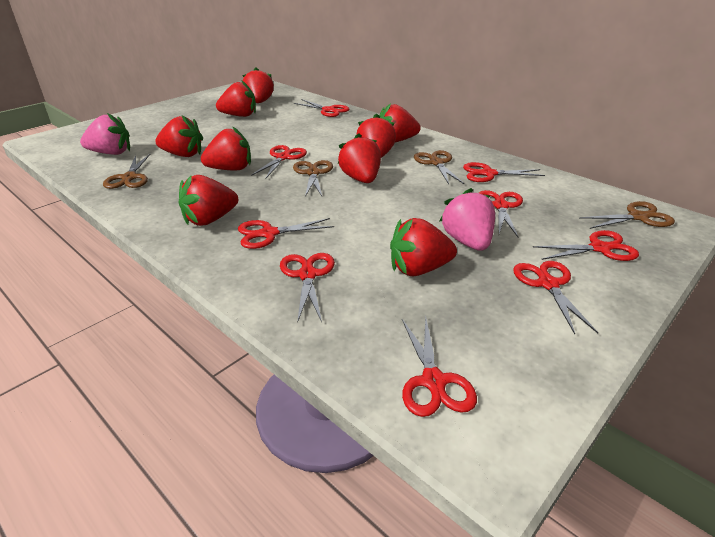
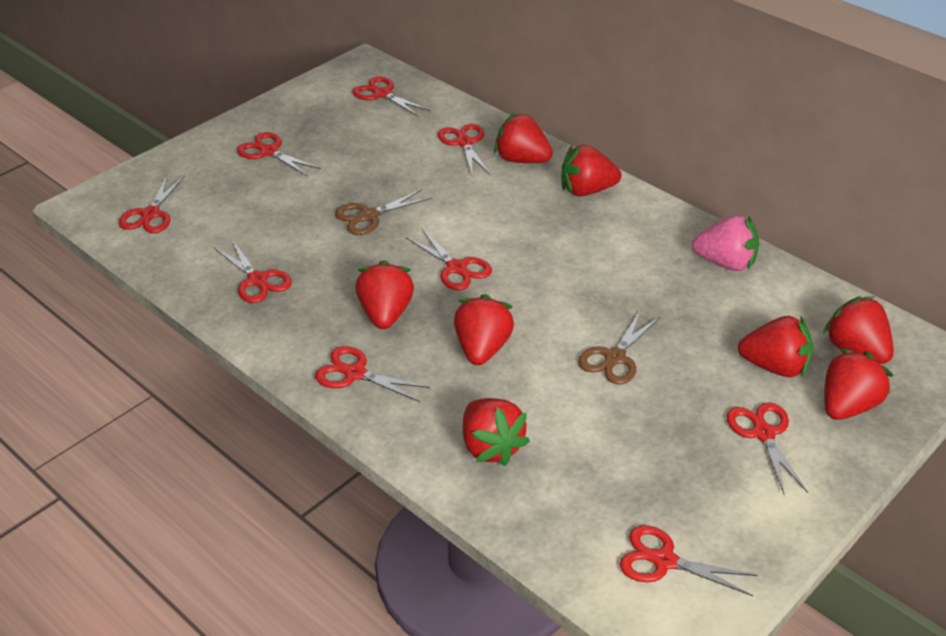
brown scissors: [103,153,151,189] [293,160,333,197] [414,150,464,184] [579,201,675,229] = 4 -> [335,189,432,235] [578,311,660,385] = 2
pink strawberry: [80,113,130,155] [440,188,495,251] = 2 -> [692,215,759,271] = 1
red strawberry: [155,115,203,157] [179,175,238,226] [201,126,251,170] [216,80,256,117] [242,67,274,103] [338,133,381,183] [356,113,396,158] [380,103,421,142] [390,218,457,276] = 9 -> [355,260,414,329] [454,294,514,365] [463,398,530,466] [494,112,553,163] [562,144,621,197] [738,315,813,377] [823,296,894,364] [824,349,893,420] = 8

